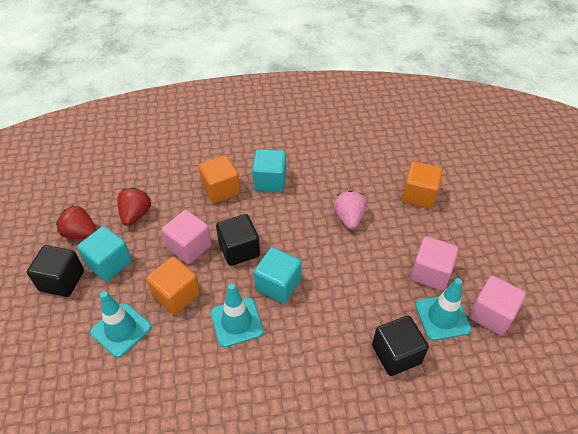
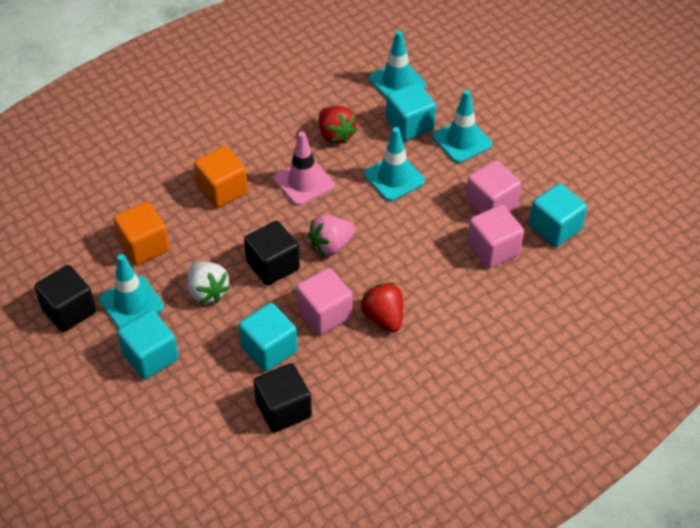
orange cube: [146,257,200,315] [199,155,240,203] [402,162,442,208] = 3 -> [113,202,170,265] [194,146,248,208] = 2
pink traffic cone: none = 0 -> [274,131,334,206] = 1
turquoise cube: [77,226,132,282] [252,149,286,192] [254,247,302,304] = 3 -> [117,310,179,379] [238,303,298,372] [386,83,436,141] [529,183,587,247] = 4
turquoise traffic cone: [90,291,151,358] [210,283,264,347] [415,278,472,341] = 3 -> [99,254,164,329] [364,127,425,201] [369,30,426,98] [433,90,492,163] = 4
white strawberry: none = 0 -> [187,262,231,303] = 1

